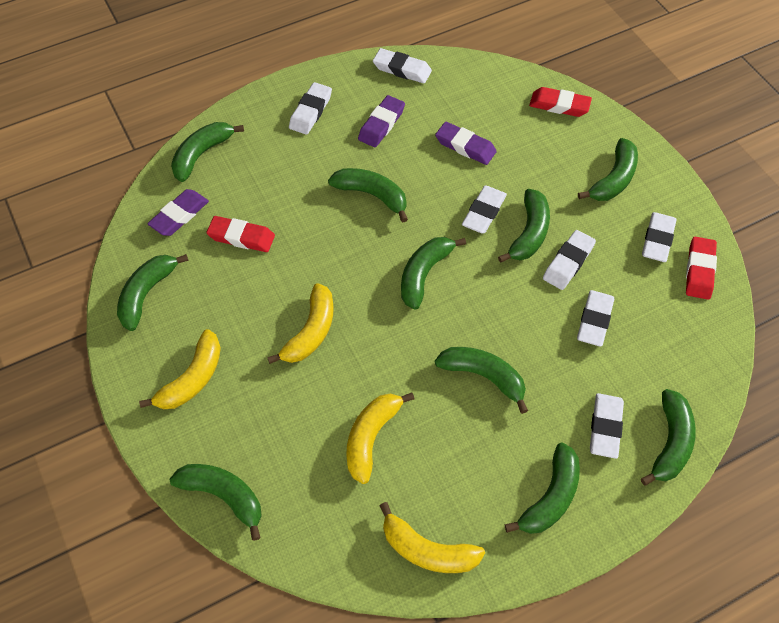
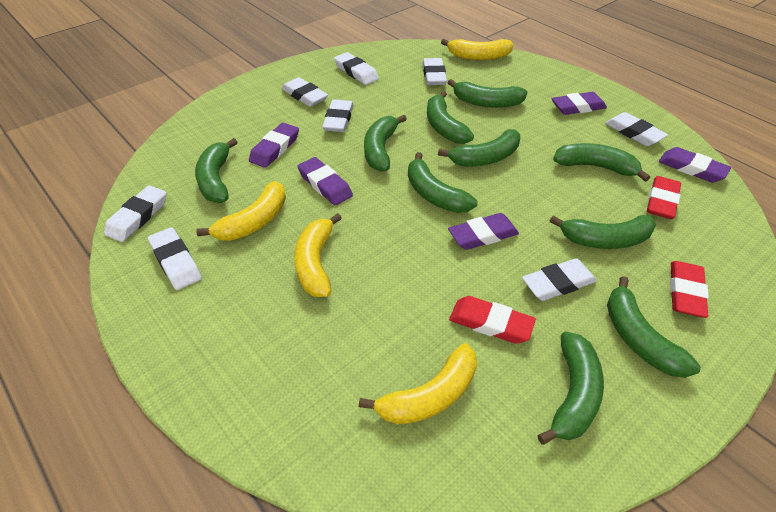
purple eraser: [147,189,209,236] [358,95,405,147] [435,122,497,165] = 3 -> [249,123,299,168] [297,157,353,205] [448,213,519,250] [552,92,607,115] [659,147,731,183] = 5
white eraser: [289,82,332,135] [373,48,432,84] [462,186,507,233] [543,230,596,290] [577,290,614,347] [590,393,624,459] [642,212,677,262] = 7 -> [104,185,166,242] [148,227,202,290] [281,77,328,107] [322,99,354,132] [334,52,379,85] [423,58,447,85] [522,258,597,301] [605,112,668,146] = 8

